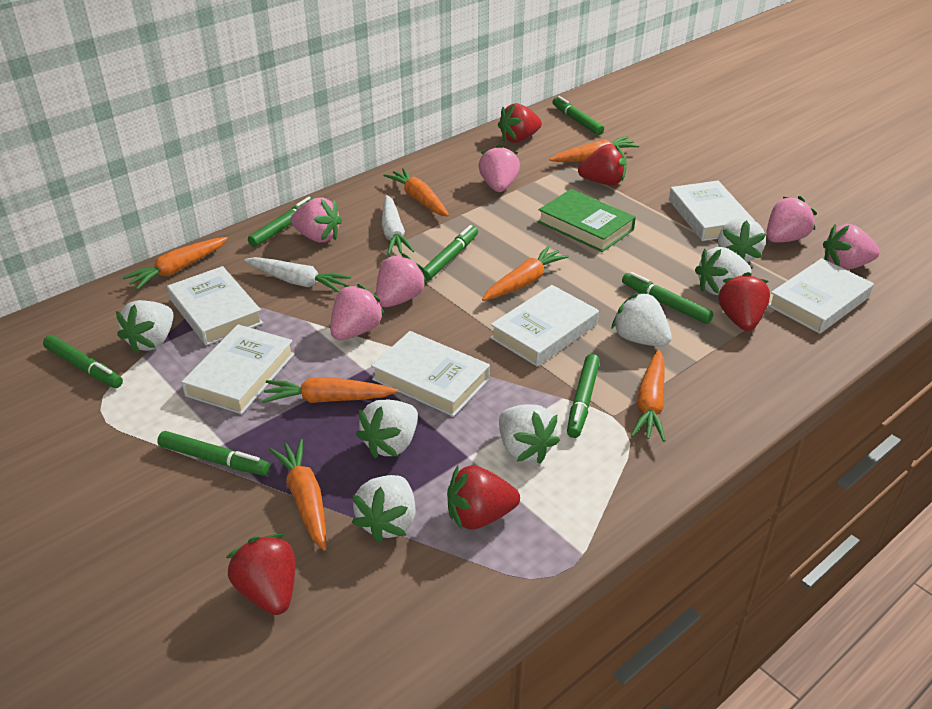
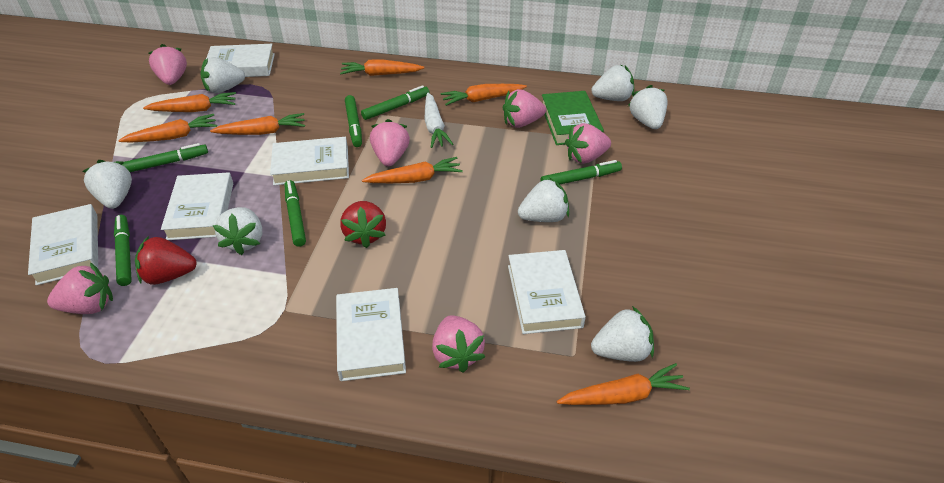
green marker: [43,335,123,388] [157,431,270,476] [248,197,314,247] [422,225,478,281] [553,96,604,135] [567,354,600,438] [622,272,714,324] = 7 -> [114,215,132,286] [122,143,208,172] [285,180,306,247] [345,95,362,147] [361,85,430,120] [541,160,622,184] = 6
red strawberry: [226,534,295,615] [447,466,520,530] [498,103,542,143] [578,144,627,185] [718,272,770,331] = 5 -> [135,236,197,285] [340,201,386,248] = 2
white carrot: [244,257,352,292] [381,195,414,255] = 2 -> [424,93,453,148] = 1

